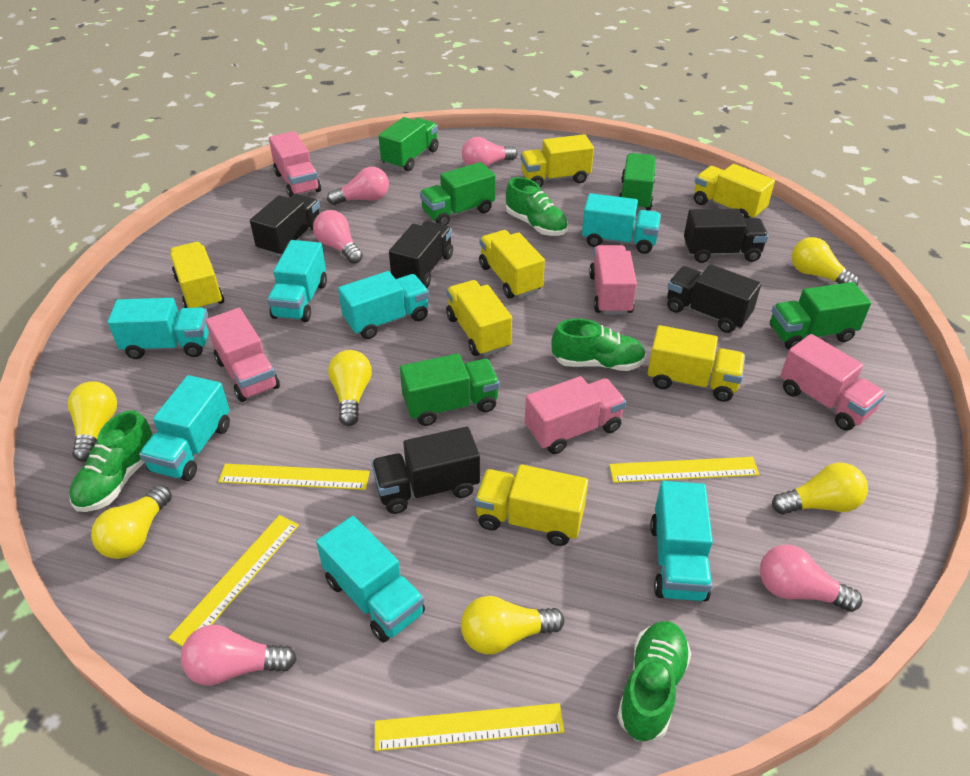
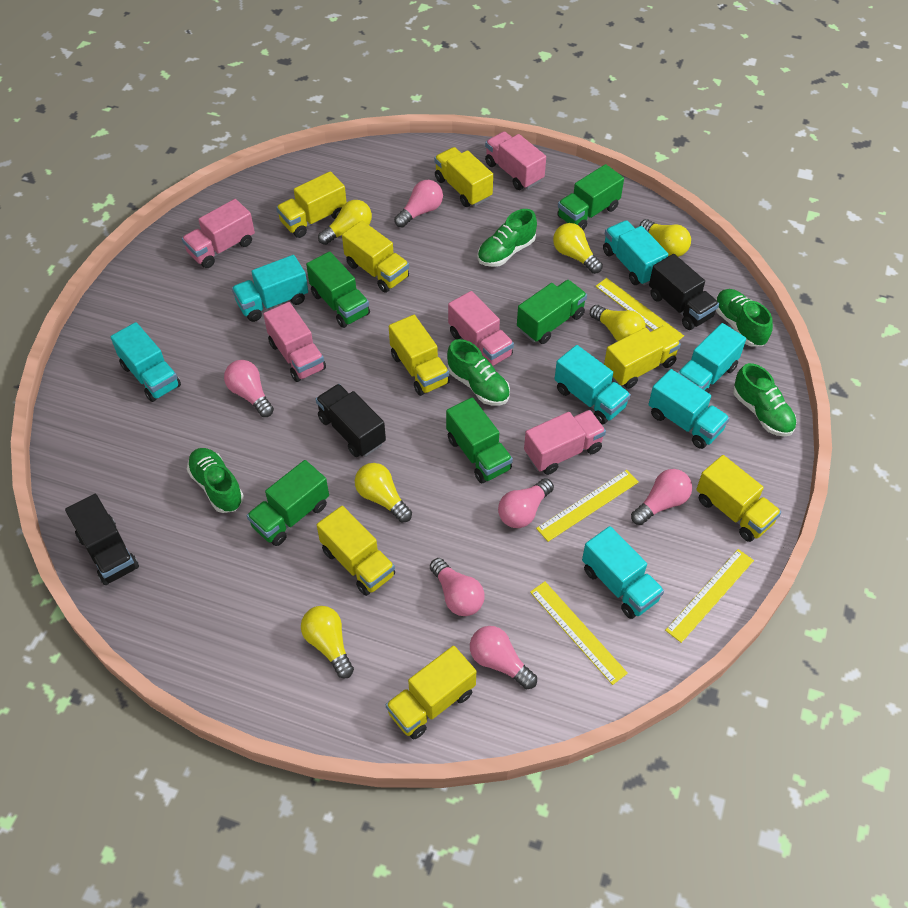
black truck: [250,194,320,257] [371,427,480,514] [389,221,453,288] [667,264,761,333] [684,208,769,263] = 5 -> [65,494,139,585] [316,384,386,457] [649,254,719,330] = 3
green shoe: [69,410,152,512] [506,177,568,236] [551,318,646,371] [617,621,691,741] = 4 -> [187,448,244,513] [447,339,510,406] [478,209,537,267] [716,289,773,347] [733,363,797,437] = 5
pink light bulb: [181,625,296,686] [313,210,363,264] [327,167,389,205] [462,137,518,167] [760,545,862,612] = 5 -> [224,360,274,417] [394,180,443,228] [430,558,484,616] [470,626,537,689] [498,478,554,528] [631,469,692,525] = 6
yellow truck: [170,242,224,309] [446,280,512,356] [475,464,588,546] [479,230,545,299] [521,134,594,188] [647,325,745,402] [694,164,775,218] = 7 -> [276,171,347,238] [317,506,395,596] [342,221,409,293] [386,646,476,740] [389,315,450,396] [434,147,493,207] [604,326,681,389] [696,455,781,542] = 8

